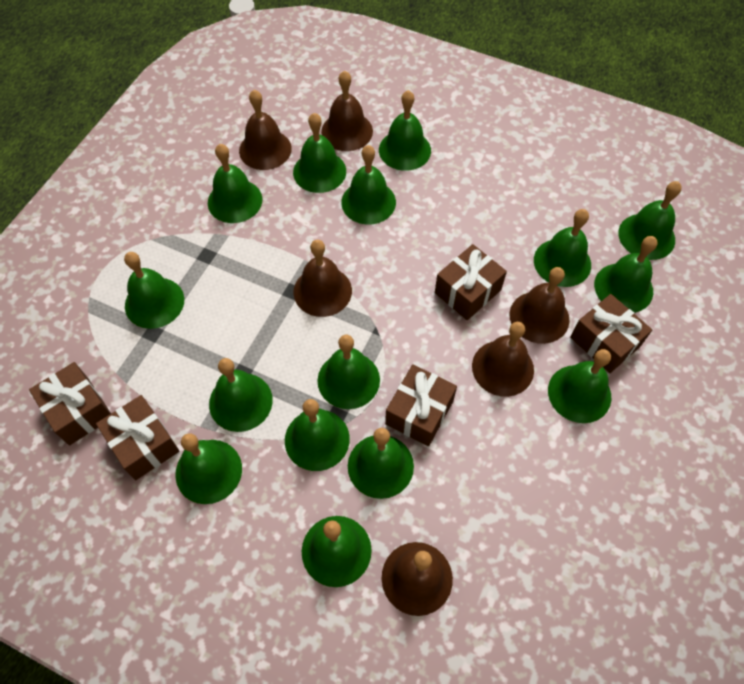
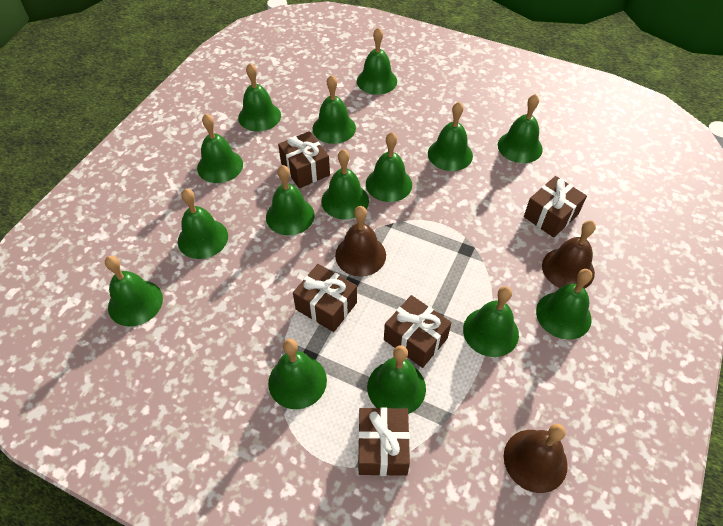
brown bell: [239,90,292,170] [293,240,352,317] [321,70,373,151] [382,542,453,616] [472,322,534,397] [509,267,569,344] = 6 -> [335,206,386,276] [504,424,568,493] [542,220,596,288] = 3

